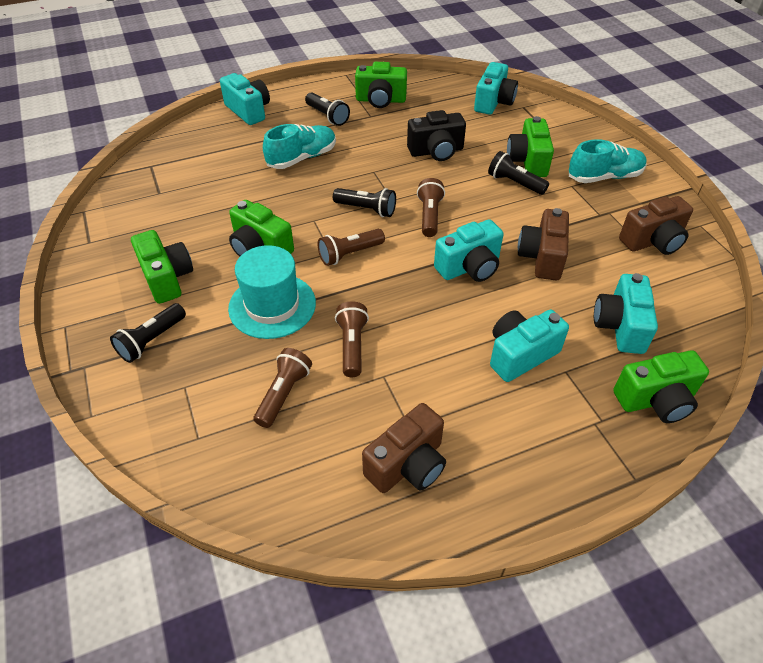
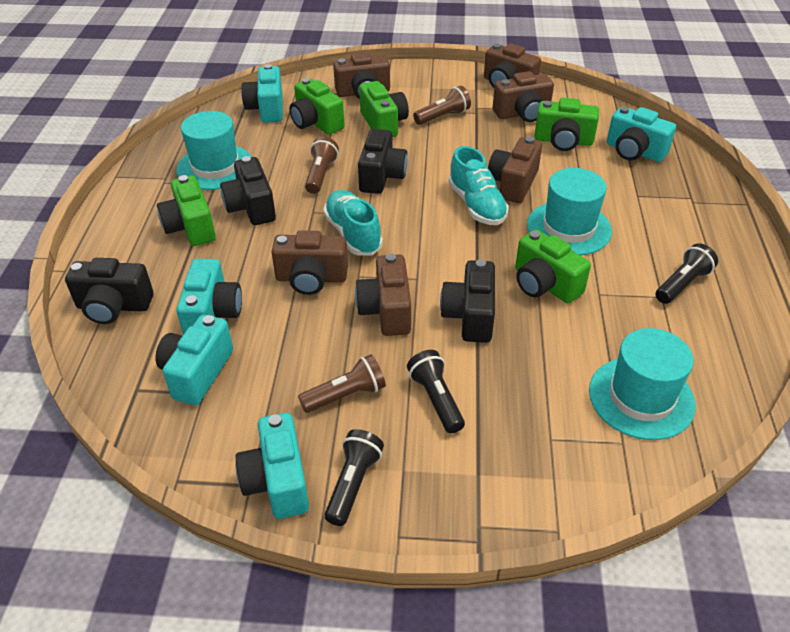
black camera: [407,110,466,161] = 1 -> [65,258,154,324] [220,156,276,225] [358,129,408,194] [440,259,495,343] = 4
black flashlight: [110,303,186,363] [305,93,350,126] [333,188,396,217] [488,151,549,195] = 4 -> [324,429,384,526] [407,350,465,434] [655,243,718,304] = 3
brown camera: [362,403,446,493] [518,208,569,280] [619,196,693,255] = 3 -> [271,230,348,295] [333,52,390,99] [355,253,411,336] [484,43,541,88] [488,137,542,203] [493,71,554,122] = 6
brown flashlight: [254,348,312,428] [318,229,385,266] [335,301,369,377] [417,178,445,237] = 4 -> [298,354,386,413] [305,137,339,194] [413,86,471,125] = 3
turquoise hat: [228,245,316,339] = 1 -> [177,111,252,190] [527,168,612,255] [589,328,696,440] = 3

